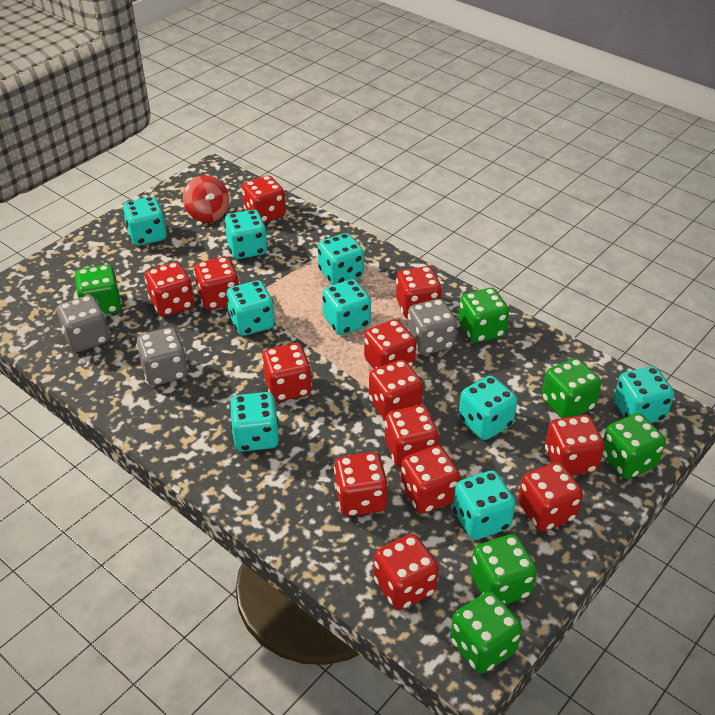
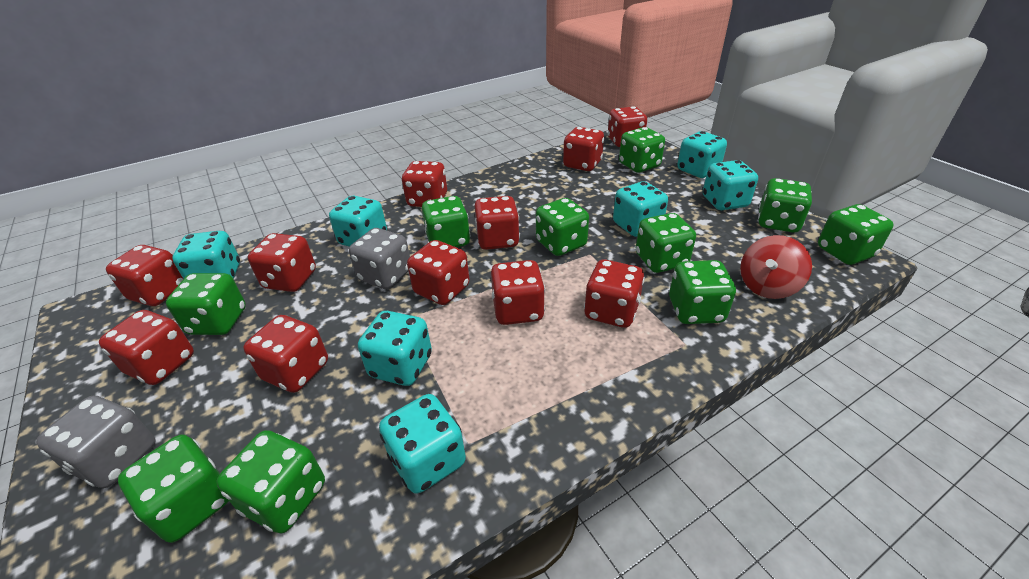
green dice: [75,265,122,315] [450,592,522,674] [458,288,509,343] [470,534,537,605] [542,358,601,418] [602,413,666,479] = 6 -> [118,435,229,543] [166,273,246,335] [216,430,325,534] [422,196,470,247] [536,198,589,256] [619,127,665,173] [636,213,696,273] [669,260,736,324] [758,178,812,233] [818,204,894,265] = 10
grey dice: [57,295,110,352] [136,327,188,386] [407,299,457,355] = 3 -> [36,396,155,488] [349,228,410,289] = 2
red dice: [145,262,194,317] [194,257,239,310] [242,175,286,223] [262,343,312,402] [334,452,388,516] [364,319,416,369] [369,360,423,419] [374,534,439,610] [385,405,439,468] [396,266,442,319] [401,446,460,513] [518,462,583,531] [545,415,605,476] = 13 -> [99,310,194,385] [106,245,183,306] [243,315,328,393] [248,233,316,292] [402,161,447,207] [407,240,470,305] [474,196,520,250] [491,260,545,325] [563,127,604,171] [584,259,645,328] [608,106,647,147] = 11
turquoise dice: [122,197,167,246] [224,210,268,259] [226,280,275,336] [229,392,279,452] [318,233,364,285] [322,279,371,335] [453,470,516,540] [459,376,517,440] [614,366,674,423] = 9 -> [172,231,240,279] [329,196,387,247] [358,311,432,386] [379,394,466,494] [613,181,668,237] [677,131,727,178] [703,160,758,210] = 7

